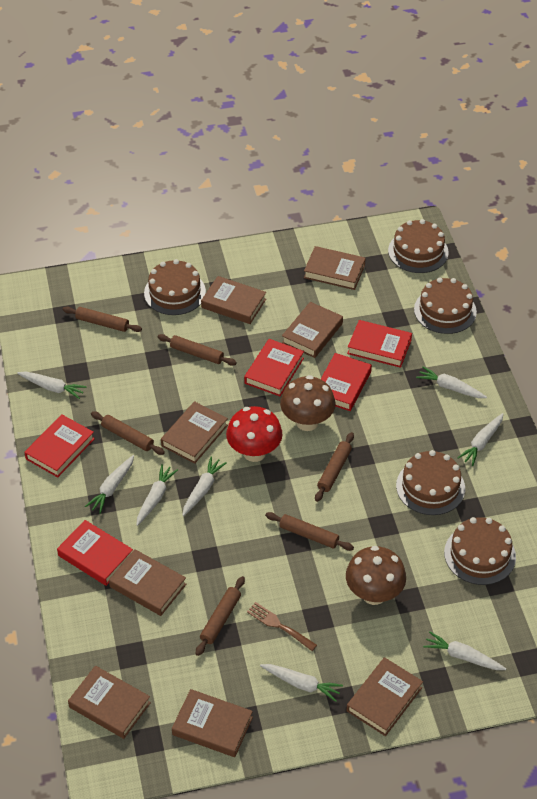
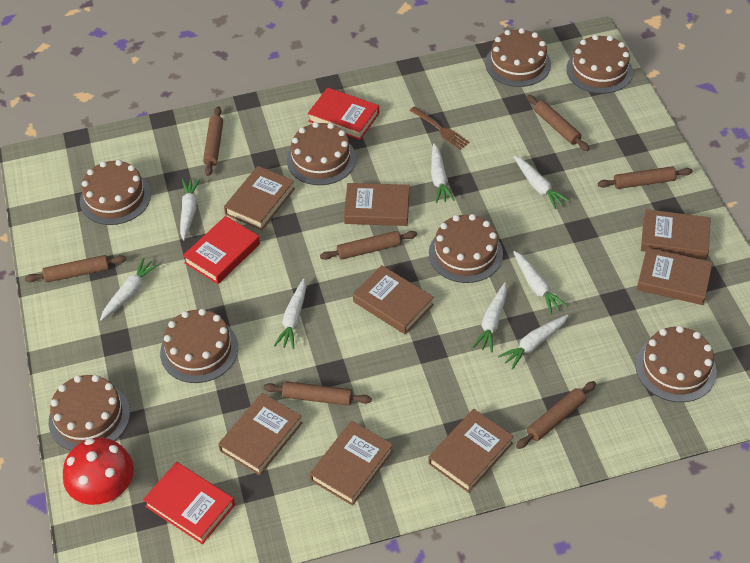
brown cake: [144,259,206,315] [388,219,449,273] [396,450,465,515] [414,278,477,334] [444,517,516,585] = 5 -> [49,375,130,451] [80,160,151,225] [160,309,238,383] [287,122,356,185] [429,214,503,283] [485,28,551,87] [566,35,633,94] [635,326,717,402] = 8
brown mushroom: [280,375,336,431] [346,546,406,605] = 2 -> none = 0
brown rolling pin: [63,307,142,332] [91,411,165,455] [158,334,237,365] [196,576,245,656] [265,512,354,551] [315,432,354,502] = 6 -> [25,255,127,283] [203,106,223,176] [263,381,372,406] [320,231,417,260] [516,381,596,449] [527,95,589,151] [598,166,692,189] = 7
red book: [24,415,95,477] [57,520,133,586] [244,339,304,396] [321,353,372,411] [347,320,412,368] = 5 -> [143,462,235,544] [183,216,260,284] [308,87,379,140] = 3

